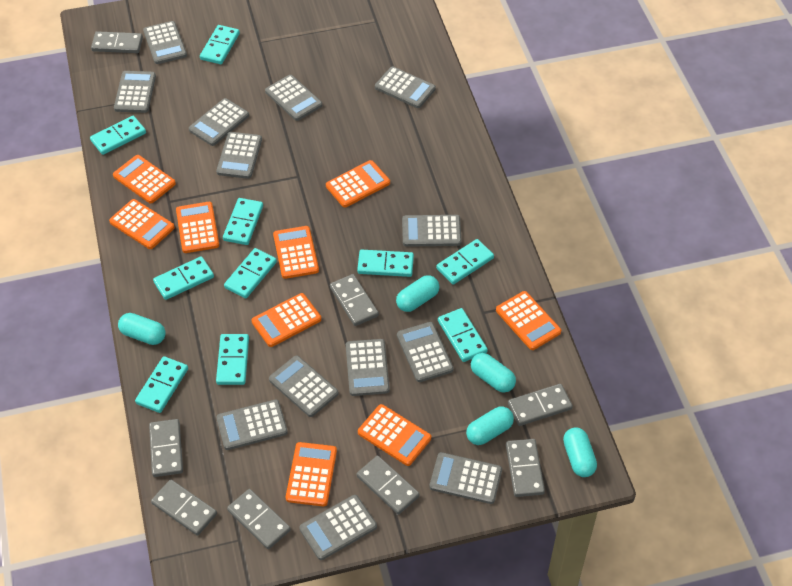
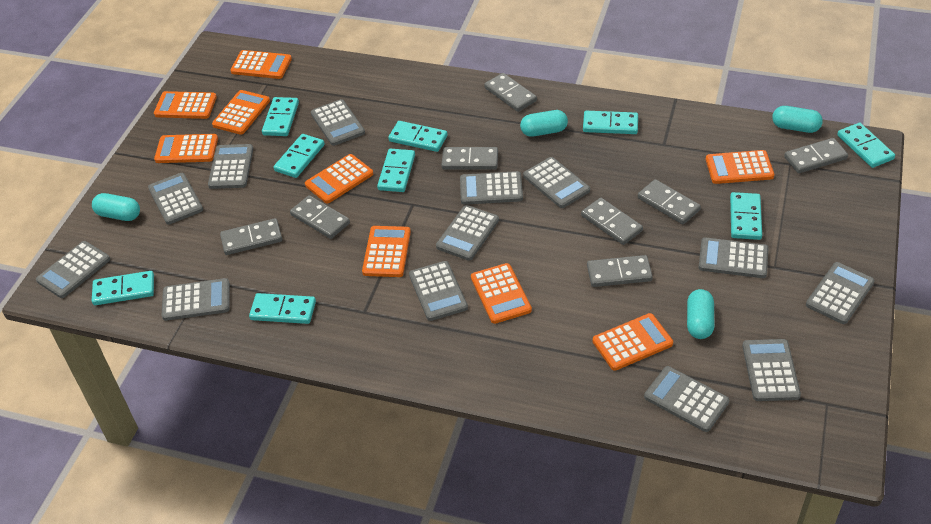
turquoise capsule: [118,313,166,345] [396,275,439,312] [466,406,514,445] [471,353,516,393] [563,427,597,477] = 5 -> [92,193,140,221] [520,110,568,137] [687,289,714,339] [772,106,823,133] = 4
turquoise domino: [90,116,146,155] [135,356,188,413] [153,256,214,300] [200,25,240,64] [216,334,249,385] [223,198,263,245] [224,248,277,298] [357,250,414,277] [436,239,494,284] [438,308,488,362] = 10 -> [92,271,154,305] [249,293,316,324] [262,97,299,136] [274,134,325,178] [377,149,415,192] [388,121,448,152] [583,111,638,134] [730,192,762,240] [837,123,895,168] = 9

